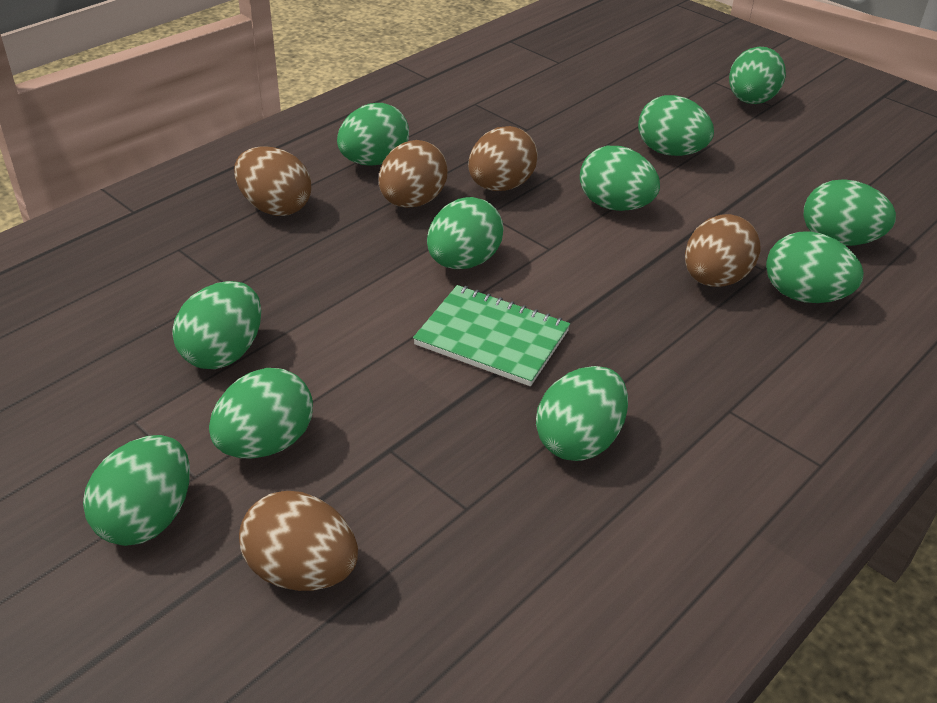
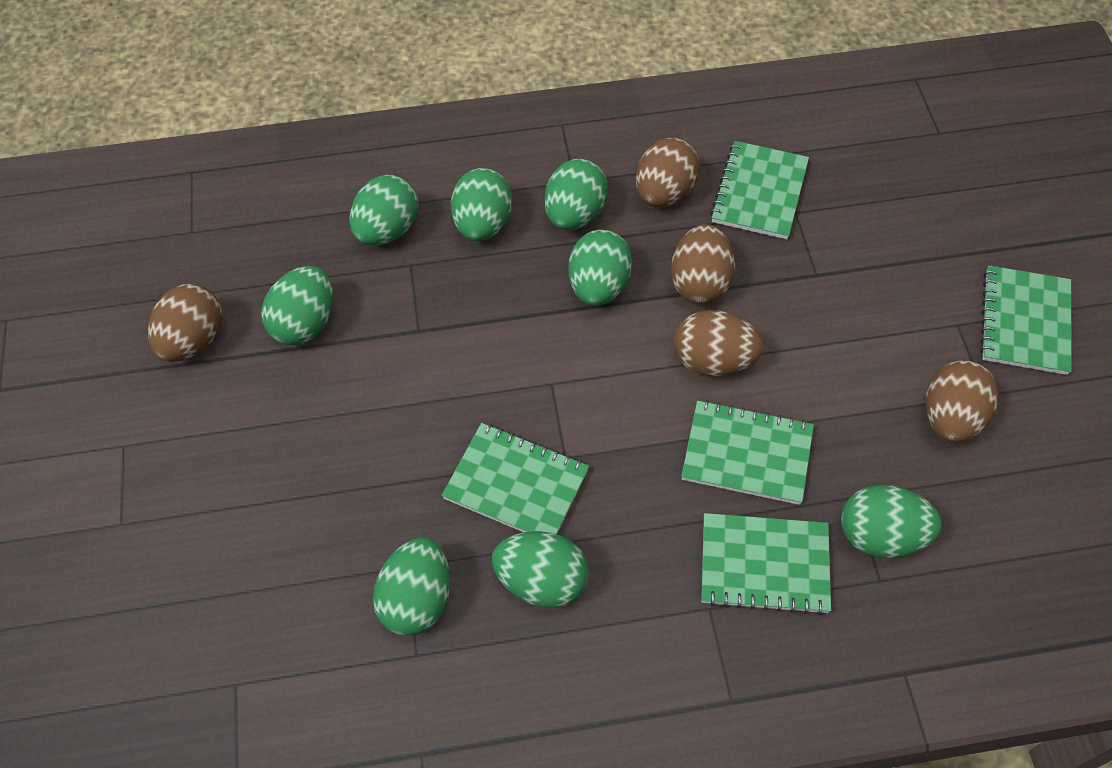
green egg: [83,435,190,546] [173,281,261,369] [209,368,313,459] [337,103,409,166] [427,197,504,269] [536,366,628,461] [580,146,660,211] [638,95,714,156] [729,47,786,104] [766,232,864,303] [803,179,896,246] = 11 -> [261,266,333,345] [349,175,419,245] [373,537,450,636] [451,168,512,241] [492,531,589,608] [545,159,608,230] [569,230,632,306] [841,485,942,558] = 8
green notebook: [413,285,570,386] = 1 -> [442,423,589,534] [681,400,814,505] [701,513,831,615] [710,141,809,239] [980,265,1072,375] = 5

